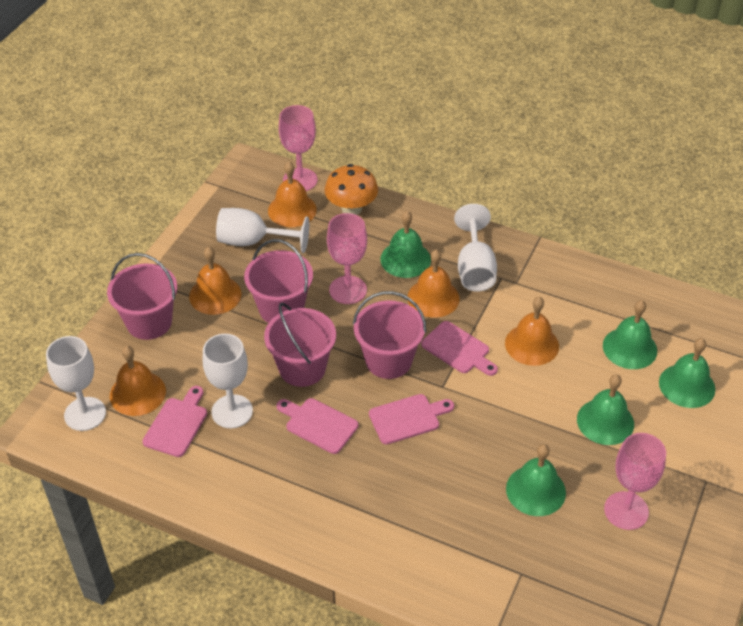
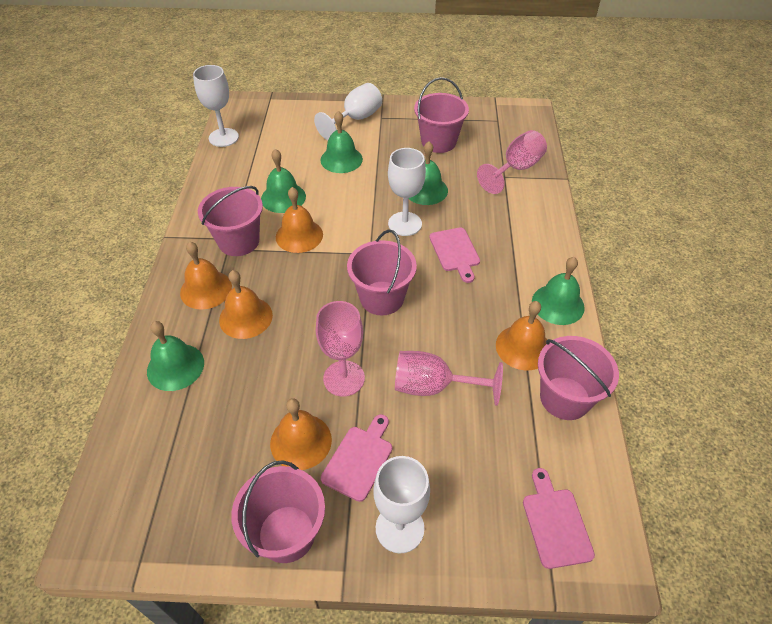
orange mushroom: [325,164,378,215] = 1 -> none = 0
pink bucket: [107,253,177,340] [244,239,313,323] [264,303,336,387] [353,291,426,379] = 4 -> [198,186,263,256] [231,460,325,563] [347,229,417,316] [414,77,469,153] [538,336,619,420] = 5
pink cutting board: [142,386,207,457] [277,398,358,454] [369,394,454,445] [421,321,498,376] = 4 -> [321,414,392,502] [429,227,480,283] [523,468,595,569] = 3

